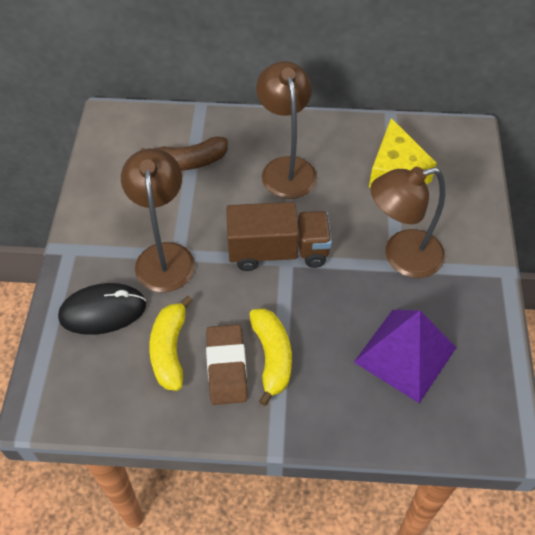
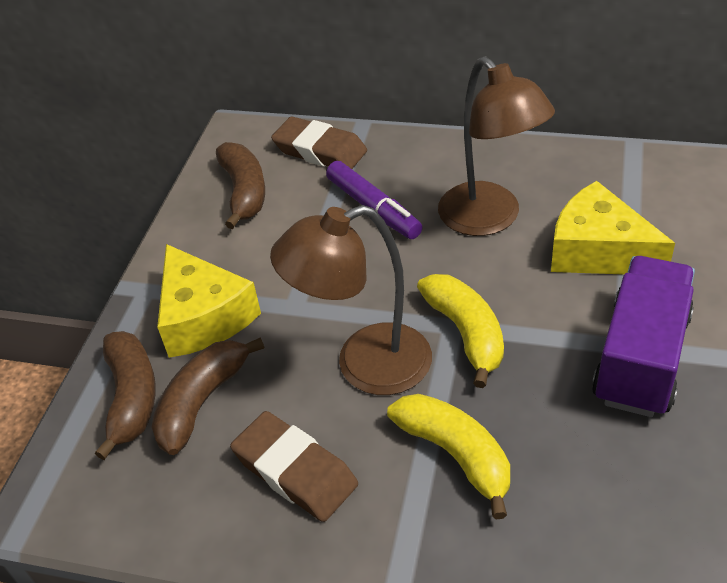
black mouse: [58,283,146,335] = 1 -> none = 0
brown banana: [140,136,228,170] = 1 -> [95,331,156,460] [151,338,264,455] [216,142,265,229] = 3
brown eraser: [206,324,248,405] = 1 -> [230,411,358,522] [271,116,367,169] = 2
brown lamp: [121,148,195,292] [256,61,317,199] [370,167,445,278] = 3 -> [270,205,432,395] [438,56,555,236] = 2
brown truck: [226,202,332,271] = 1 -> none = 0
purple marker: none = 0 -> [326,161,422,239] = 1
purple pyramid: [354,310,457,403] = 1 -> none = 0
purple truck: none = 0 -> [592,256,695,417] = 1
yellow cheese: [369,118,437,188] = 1 -> [157,244,261,358] [551,181,675,275] = 2

